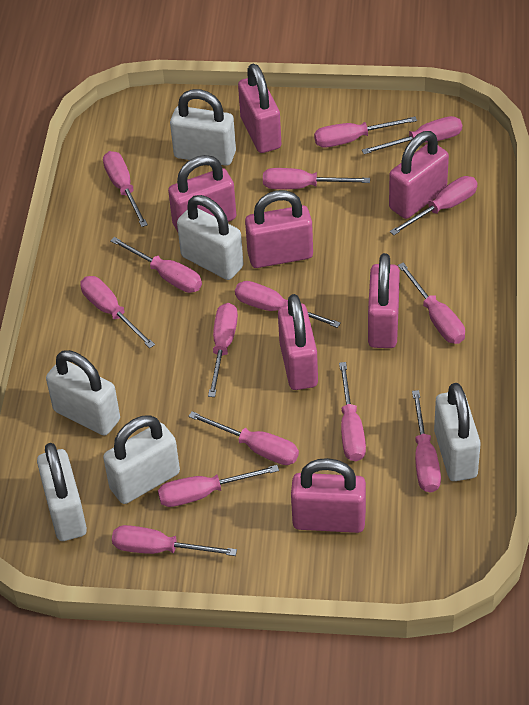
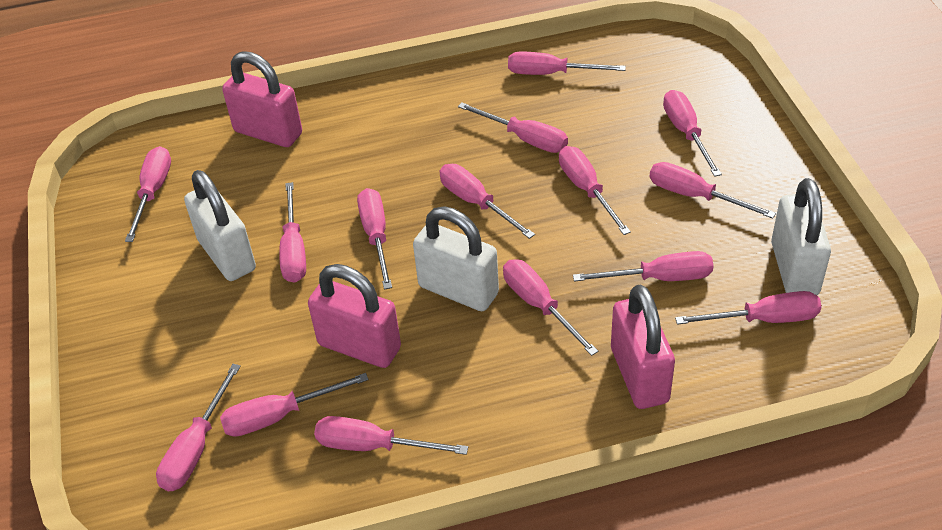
pink padlock: [168,155,236,232] [238,63,281,153] [245,190,313,268] [278,294,318,390] [291,458,366,533] [368,253,400,348] [389,131,449,219] = 7 -> [222,51,302,147] [308,264,401,368] [611,284,675,409] = 3
white padlock: [37,443,87,541] [46,350,120,436] [103,415,180,504] [170,89,236,165] [177,195,243,280] [434,383,481,481] = 6 -> [184,170,256,281] [413,206,499,311] [771,178,831,295] = 3

